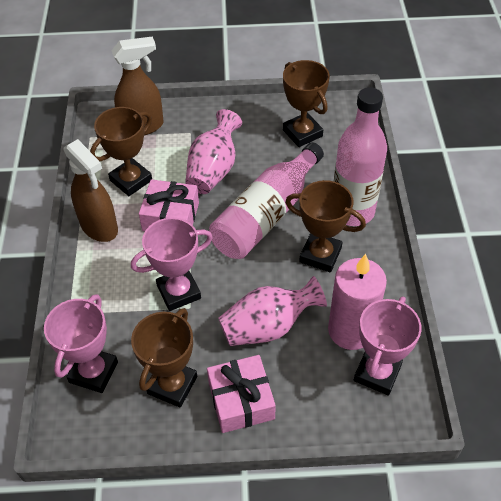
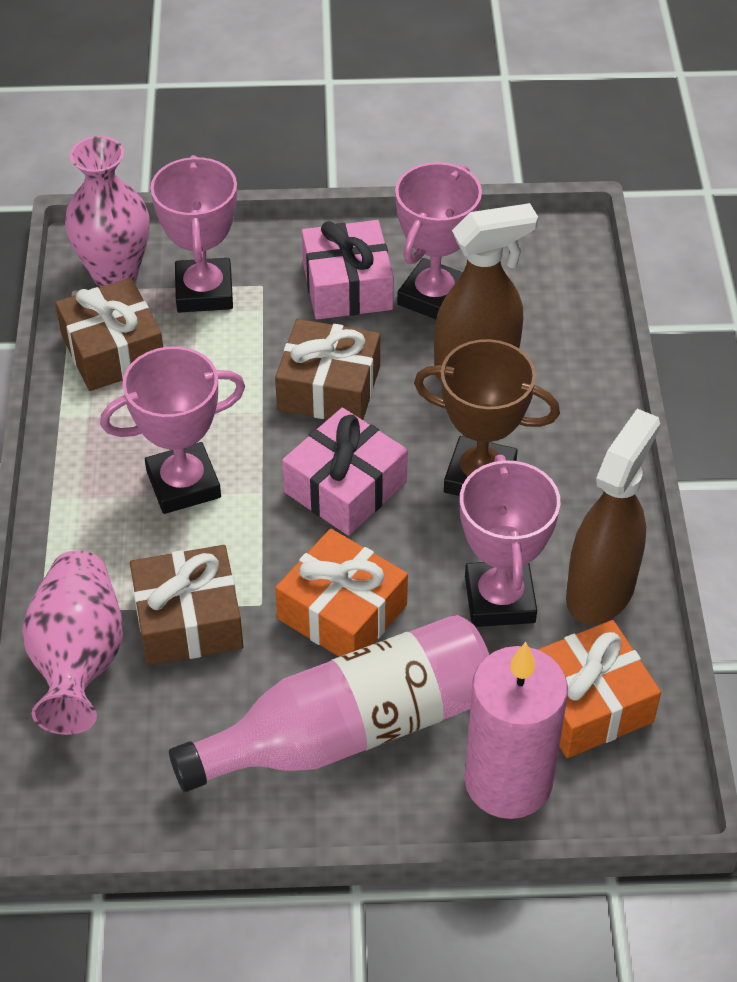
brown gift: none = 0 -> [55,278,163,391] [130,545,243,666] [275,319,380,420] = 3
brown trophy: [90,107,152,196] [131,308,197,408] [283,60,330,147] [285,180,366,272] = 4 -> [414,339,560,496] = 1
orange gift: none = 0 -> [275,529,408,657] [537,620,661,758] = 2
pink bottle: [209,142,324,259] [334,87,387,226] = 2 -> [169,615,489,792] = 1
pink trophy: [44,294,118,393] [131,218,213,311] [354,297,422,396] = 3 -> [100,346,245,514] [150,155,237,312] [395,162,482,319] [460,455,561,627] = 4

